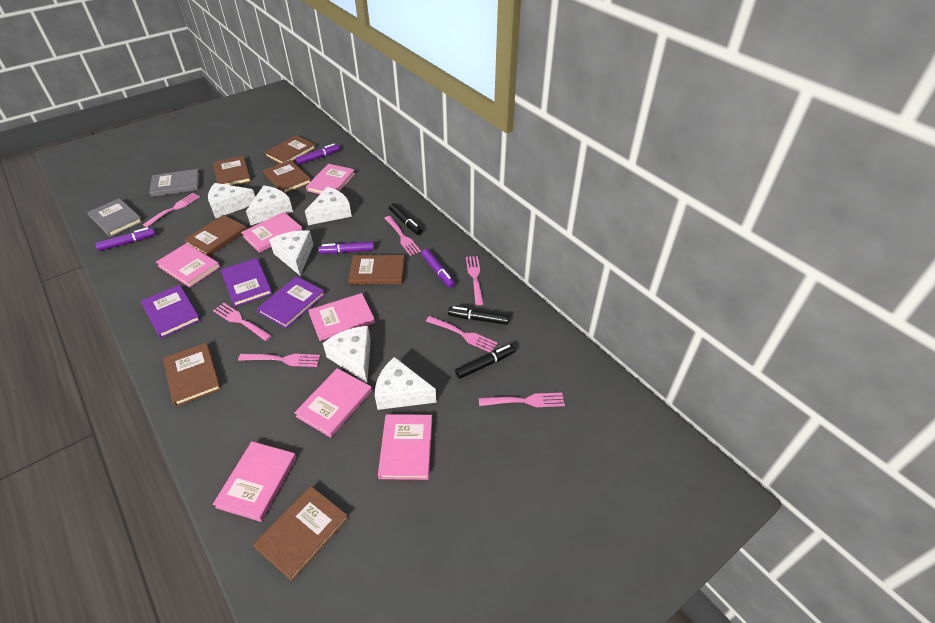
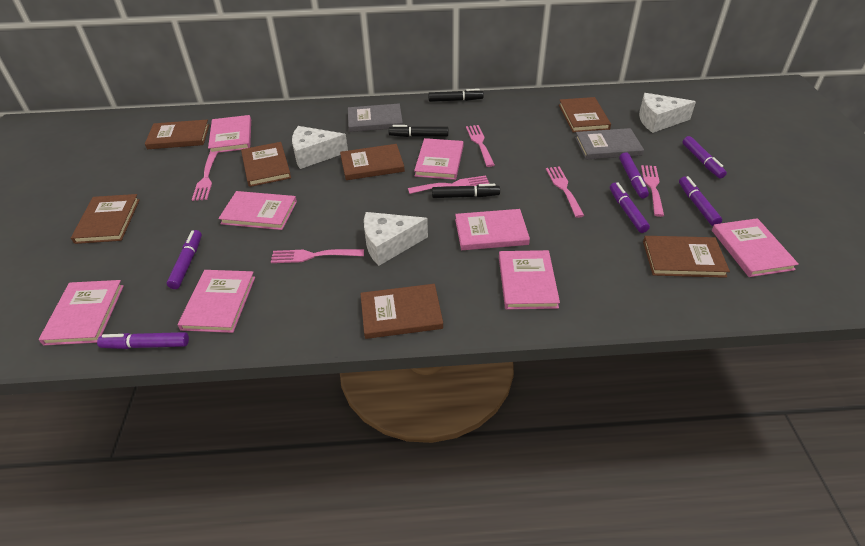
pink book: [156,243,220,287] [213,441,296,522] [241,212,302,253] [294,368,372,438] [306,164,355,194] [308,293,375,341] [378,414,432,480] = 7 -> [39,280,124,346] [178,270,255,333] [208,115,251,153] [218,191,297,230] [414,138,463,180] [455,209,530,250] [499,250,560,309] [712,218,799,277] = 8
pink fork: [143,193,200,227] [213,303,272,341] [238,354,320,367] [385,216,421,256] [426,316,497,353] [466,256,484,305] [479,393,565,407] = 7 -> [192,152,217,201] [271,249,364,263] [408,176,490,194] [466,125,494,167] [546,166,584,218] [641,165,664,217] = 6
purple book: [141,285,201,338] [221,258,273,307] [257,276,325,329] = 3 -> none = 0
purple marker: [95,227,156,251] [296,144,339,165] [318,241,374,254] [421,249,455,288] = 4 -> [97,332,189,349] [167,230,202,289] [610,182,650,233] [619,152,649,198] [679,176,722,226] [682,136,727,178] = 6
white cheese: [208,183,255,218] [246,186,293,225] [269,230,313,275] [305,187,352,225] [323,326,371,383] [375,357,437,410] = 6 -> [292,126,348,169] [364,212,428,266] [639,93,696,133] = 3

